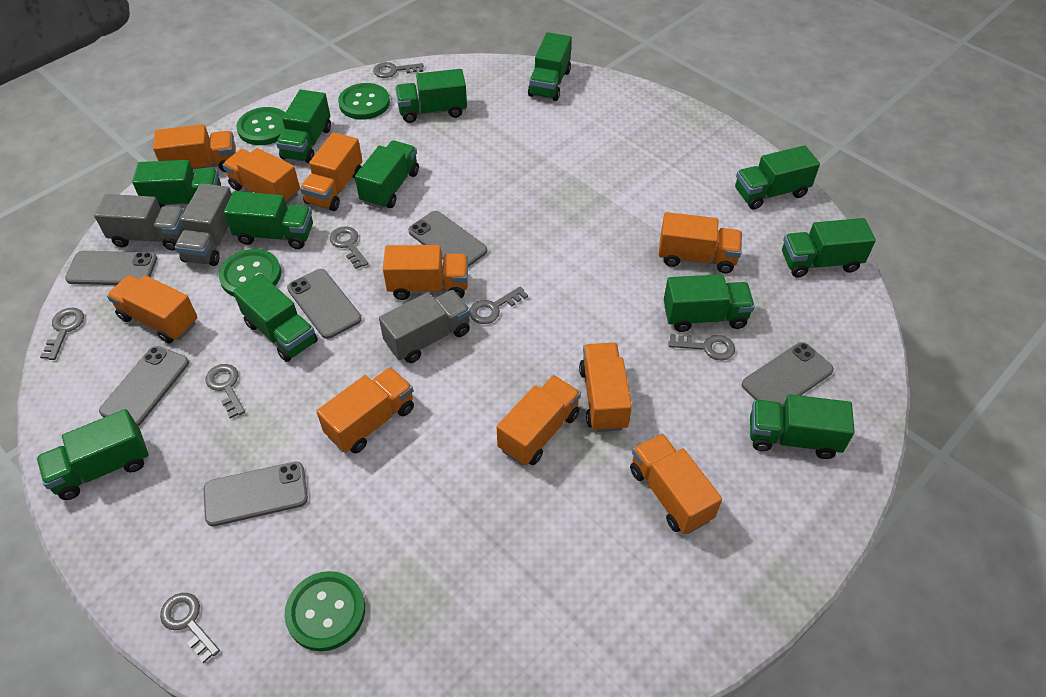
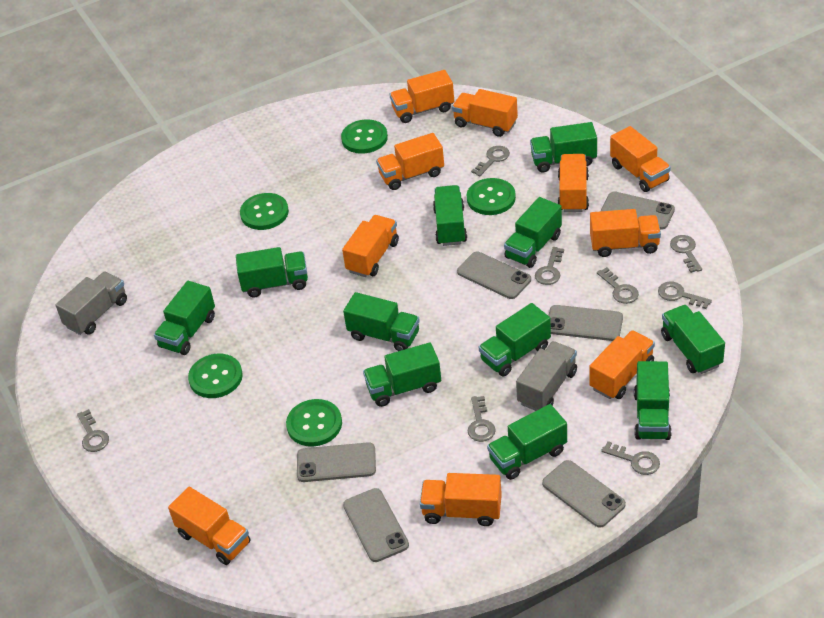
green button: [219,249,281,297] [236,107,285,145] [285,571,365,651] [338,83,390,120] = 4 -> [188,354,243,398] [240,193,289,230] [286,399,342,447] [341,119,388,154] [467,178,516,215] = 5
green truck: [37,409,149,500] [132,160,221,208] [224,191,313,249] [233,273,318,362] [276,90,331,163] [355,140,419,209] [395,69,467,123] [528,32,572,101] [664,274,755,332] [735,145,820,210] [750,394,855,459] [782,218,876,278] = 12 -> [154,281,215,355] [236,247,308,298] [343,292,420,351] [363,342,441,407] [433,185,467,246] [479,303,551,377] [487,404,567,480] [504,197,562,268] [530,122,597,172] [634,361,672,440] [661,305,725,374] = 11
grey key: [40,308,84,360] [160,593,220,663] [206,364,245,418] [330,226,369,269] [373,62,424,78] [470,286,528,324] [669,334,735,361] = 7 -> [77,409,109,452] [468,396,496,442] [471,146,510,176] [535,247,564,285] [597,267,639,304] [601,441,660,475] [658,281,712,309] [670,235,702,273] = 8
grey truck: [94,194,185,250] [175,184,232,266] [379,290,471,363] = 3 -> [55,271,127,335] [516,341,577,411] = 2

